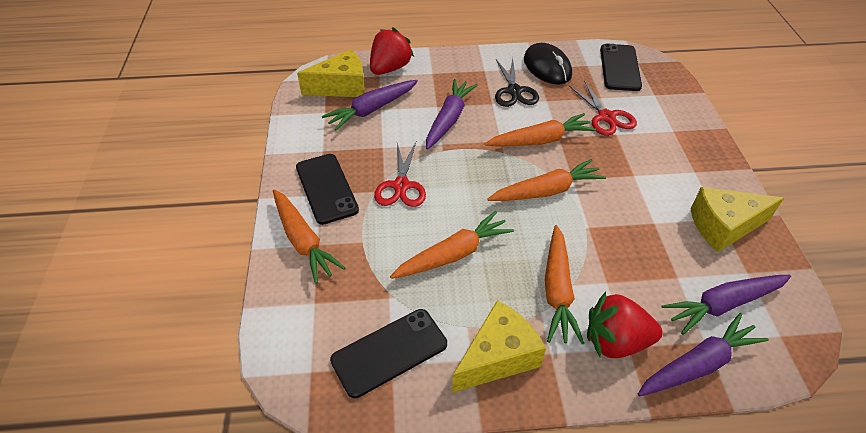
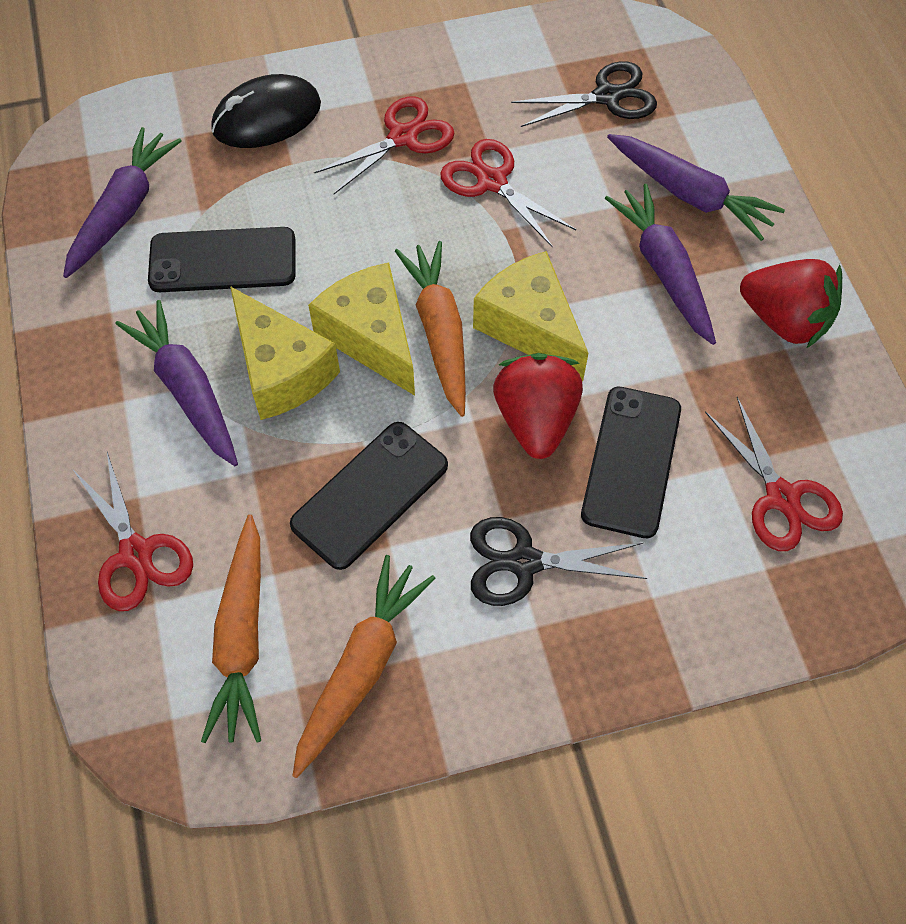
black scissors: [495,58,539,107] = 1 -> [470,517,647,606] [511,61,657,127] = 2
orange carrot: [273,189,345,284] [390,211,514,279] [485,113,596,147] [487,159,606,201] [545,225,584,344] = 5 -> [201,515,261,743] [293,555,436,778] [395,241,466,417] = 3
red scissors: [374,142,426,207] [569,80,637,136] = 2 -> [73,452,193,611] [314,96,454,194] [440,139,576,248] [705,397,843,551] = 4

